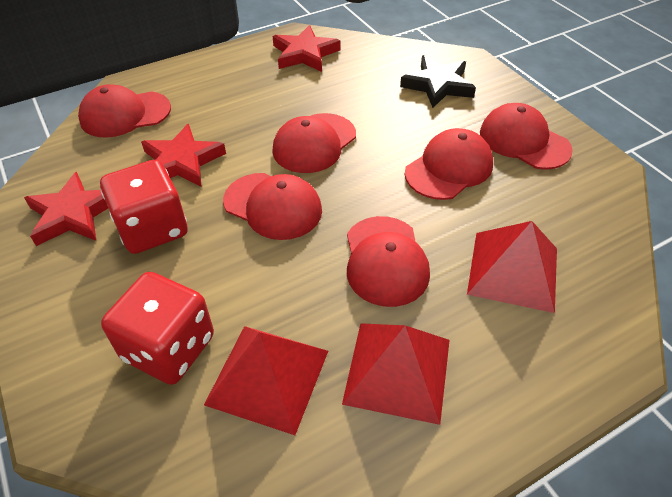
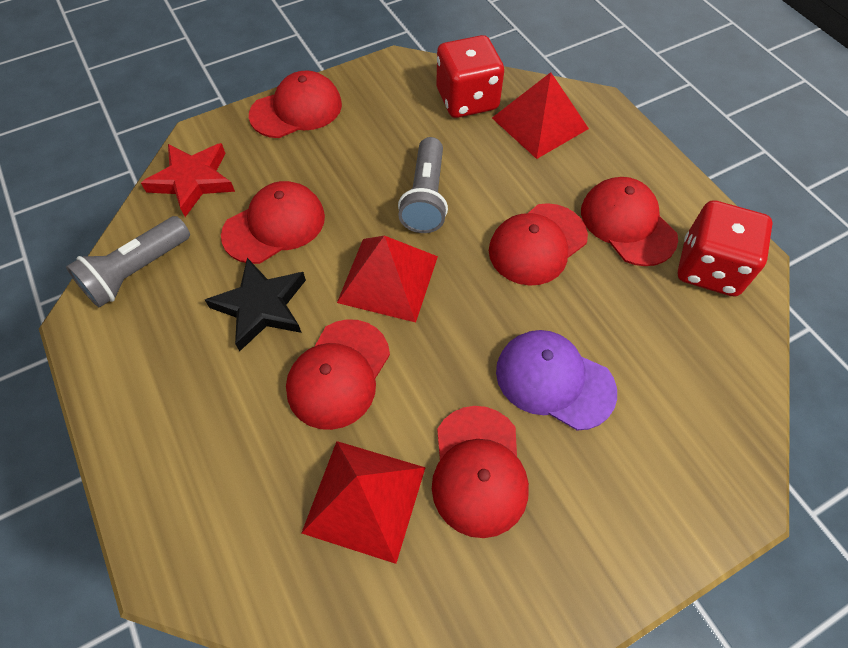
grey flashlight: none = 0 -> [66,216,190,308] [398,137,448,233] = 2
purple cap: none = 0 -> [496,330,617,431] = 1
red star: [24,172,108,246] [141,124,226,187] [273,25,340,72] = 3 -> [141,143,235,217] = 1

